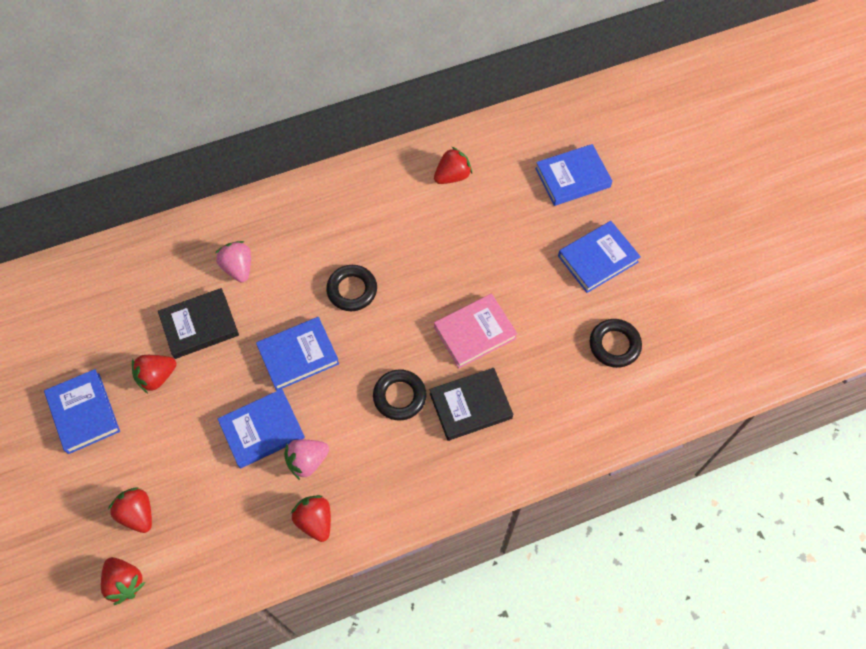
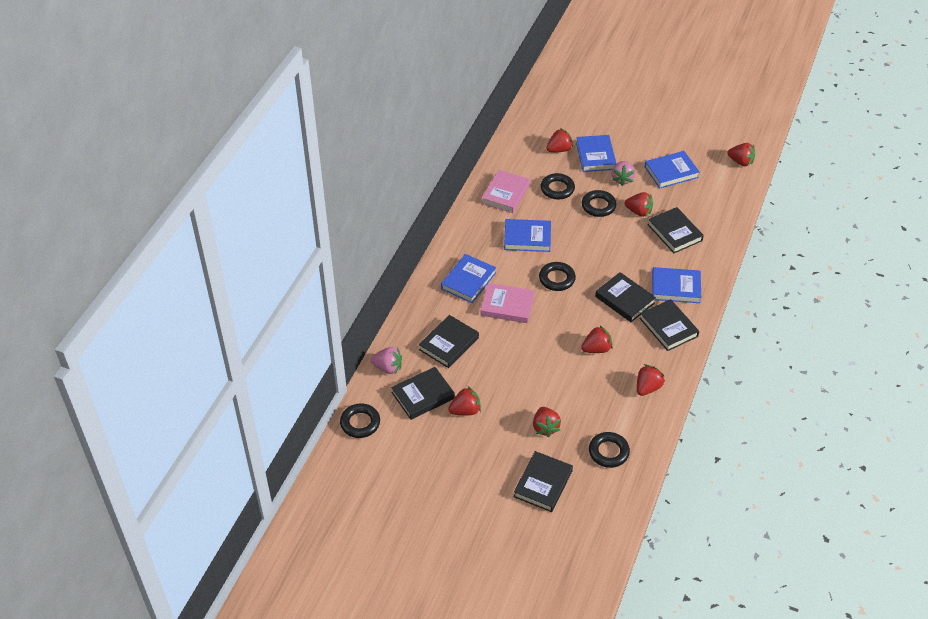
black book: [158,288,239,359] [430,368,513,441] = 2 -> [391,367,455,420] [419,315,479,368] [514,451,573,512] [595,272,656,322] [639,299,699,351] [648,207,704,253] = 6
black ring: [326,265,377,311] [373,369,426,420] [590,319,642,368] = 3 -> [340,403,380,438] [539,262,576,291] [541,173,575,199] [582,190,616,217] [589,432,630,468] = 5
pink book: [434,294,518,368] = 1 -> [480,283,535,323] [481,170,530,213] = 2
red strawberry: [101,557,145,605] [108,487,152,533] [132,355,176,393] [291,495,331,542] [434,147,472,184] = 5 -> [448,387,481,415] [533,407,561,437] [546,128,573,152] [581,325,613,353] [625,192,653,217] [637,364,665,396] [727,143,755,166] = 7

